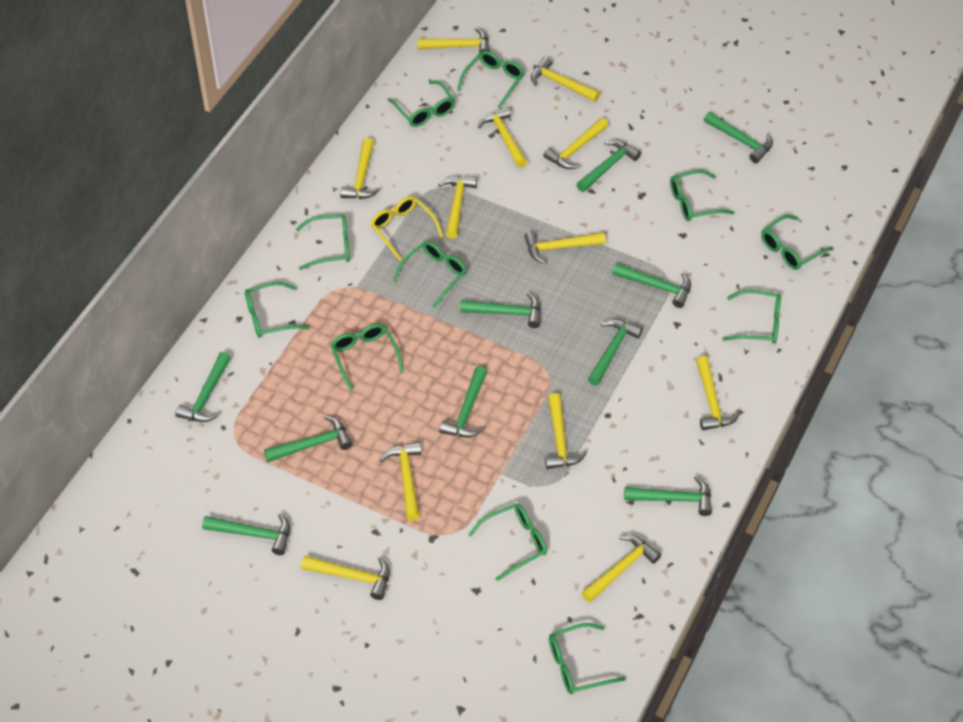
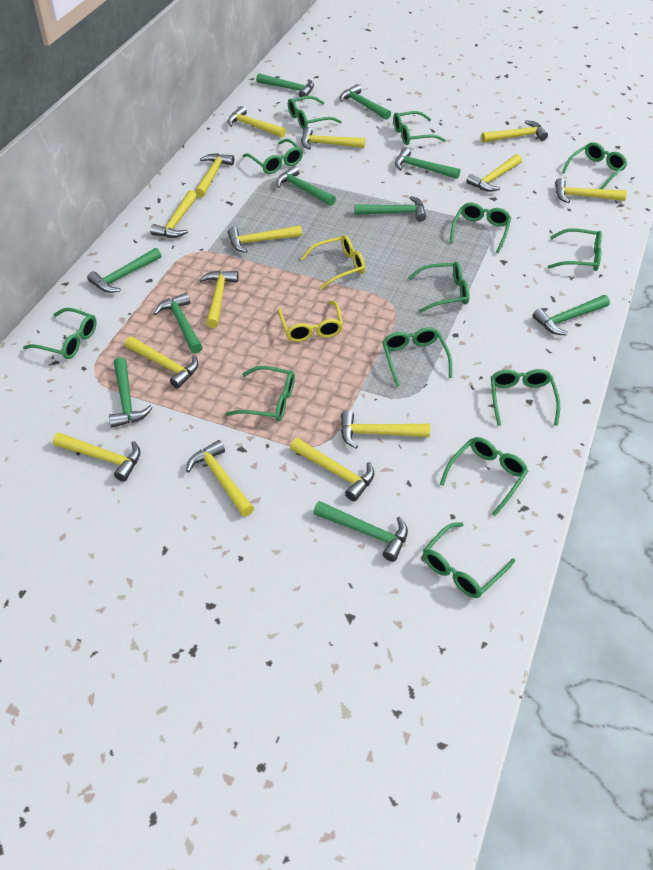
green glasses: [245,282,310,338] [296,215,350,270] [330,324,404,391] [388,80,455,127] [393,241,467,308] [457,51,524,109] [468,503,547,581] [549,623,626,694] [670,170,734,221] [722,290,781,344] [761,215,833,270] = 11 -> [23,308,97,359] [225,366,295,421] [243,139,303,174] [288,96,342,129] [382,327,452,387] [393,111,446,145] [408,262,469,313] [423,522,515,598] [440,437,528,516] [450,203,511,253] [491,369,560,426] [548,228,602,271] [562,142,627,189] = 13
yellow glasses: [370,196,443,261] = 1 -> [278,301,343,342] [301,235,365,289] = 2
yellow hammer: [301,556,390,600] [340,138,380,199] [380,442,422,521] [418,27,490,53] [438,176,477,239] [478,107,527,168] [524,232,605,264] [531,57,600,102] [543,118,608,169] [545,393,587,469] [581,535,661,602] [696,356,740,430] = 12 -> [53,433,140,482] [125,336,198,389] [150,190,197,238] [186,440,254,516] [195,153,234,198] [199,271,238,328] [227,106,286,138] [227,225,302,253] [290,438,374,501] [301,127,365,150] [341,410,430,449] [466,154,522,192] [481,120,548,143] [555,178,627,203] = 14

